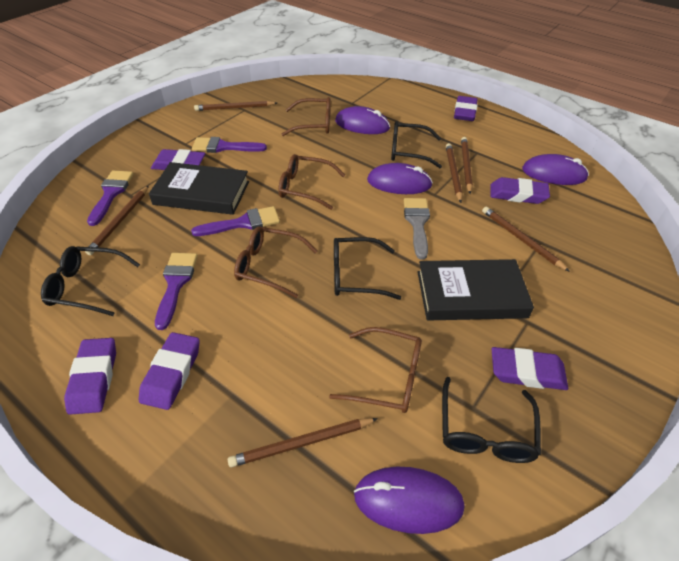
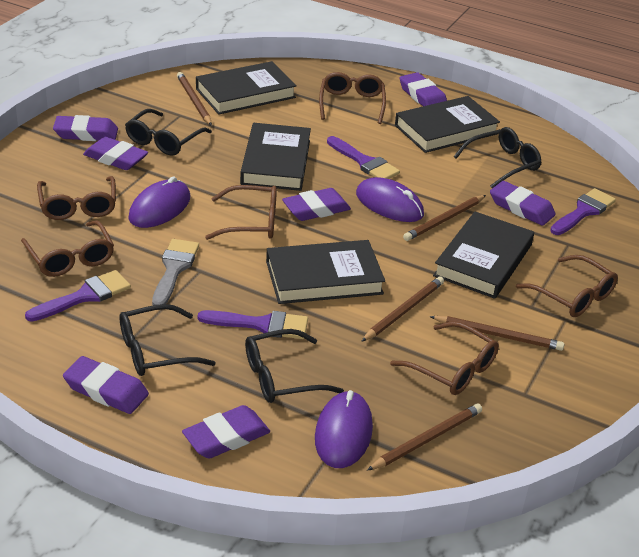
black book: [149,162,249,215] [417,259,534,320] = 2 -> [196,61,297,115] [240,123,311,191] [266,240,385,304] [395,96,500,153] [433,211,534,299] = 5
brown glasses: [234,226,318,298] [278,154,345,210] [282,97,331,136] [329,327,422,413] = 4 -> [21,220,114,277] [37,176,116,220] [205,185,277,240] [319,72,386,124] [390,321,499,395] [516,255,618,317] = 6
brown pencil: [85,186,149,255] [194,101,277,111] [228,418,378,467] [446,143,462,203] [461,137,473,194] [482,207,570,272] = 6 -> [177,72,212,126] [361,276,444,342] [367,404,482,471] [403,195,486,241] [430,316,565,351] = 5
purple eraser: [64,338,116,415] [139,332,200,410] [151,149,205,170] [454,96,478,121] [490,177,550,204] [492,347,568,390] = 6 -> [53,115,118,141] [63,356,149,414] [83,137,148,170] [182,405,270,459] [282,188,351,221] [400,72,447,106] [490,181,556,226] = 7
purple mouse: [335,106,390,134] [354,467,465,534] [367,163,433,194] [522,154,589,185] = 4 -> [128,176,190,228] [315,390,373,468] [356,177,424,222] = 3

